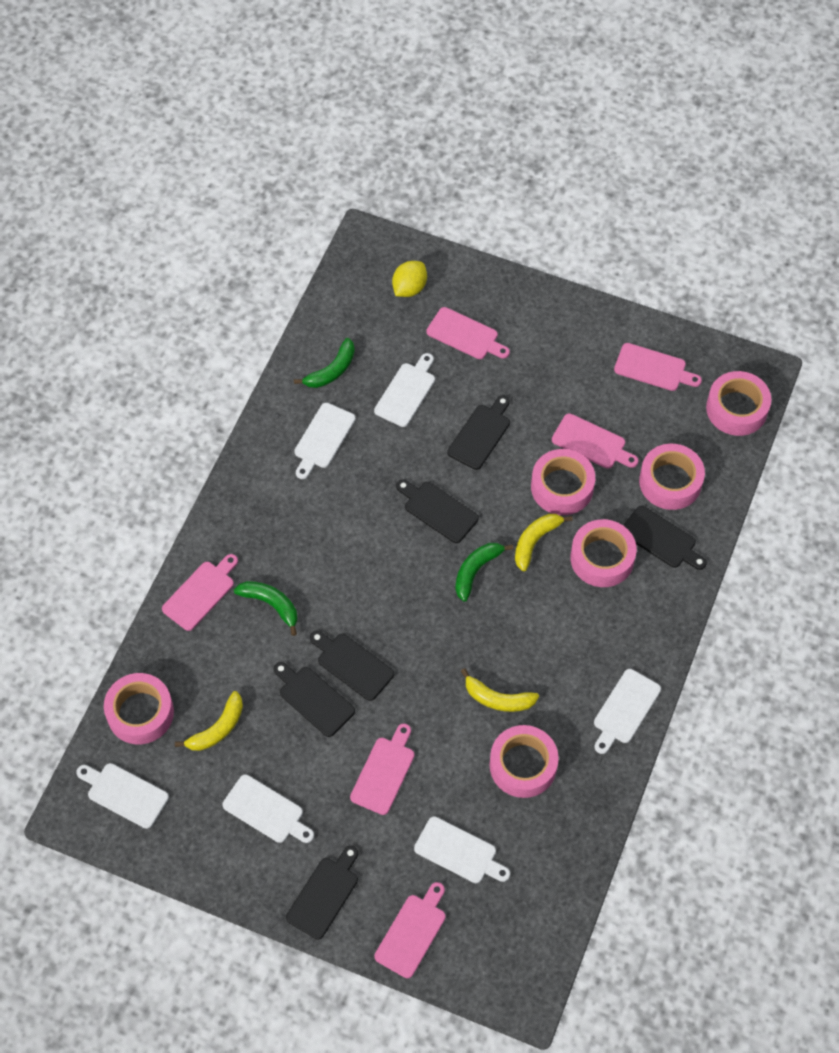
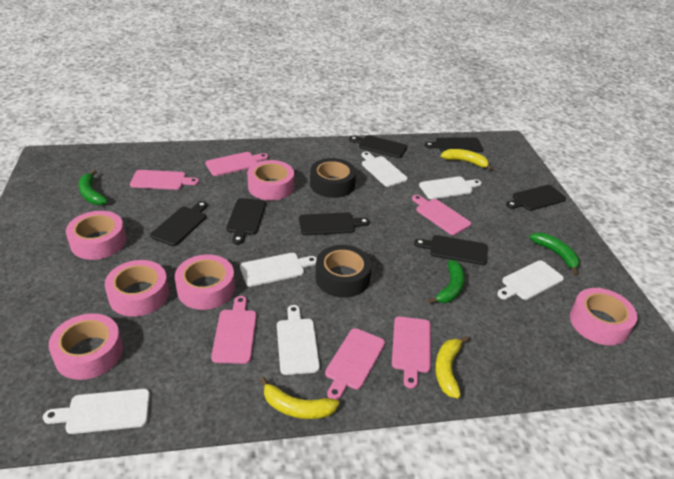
black cutting board: [274,662,355,737] [286,846,358,940] [310,631,394,701] [396,479,479,543] [447,395,510,470] [623,506,707,570] = 6 -> [150,201,208,246] [226,198,266,244] [299,212,370,235] [349,135,407,158] [414,235,488,265] [425,137,484,152] [506,185,566,211] = 7
black tape: none = 0 -> [310,158,356,198] [315,245,372,298] = 2
yellow lemon: [392,261,427,297] = 1 -> none = 0

